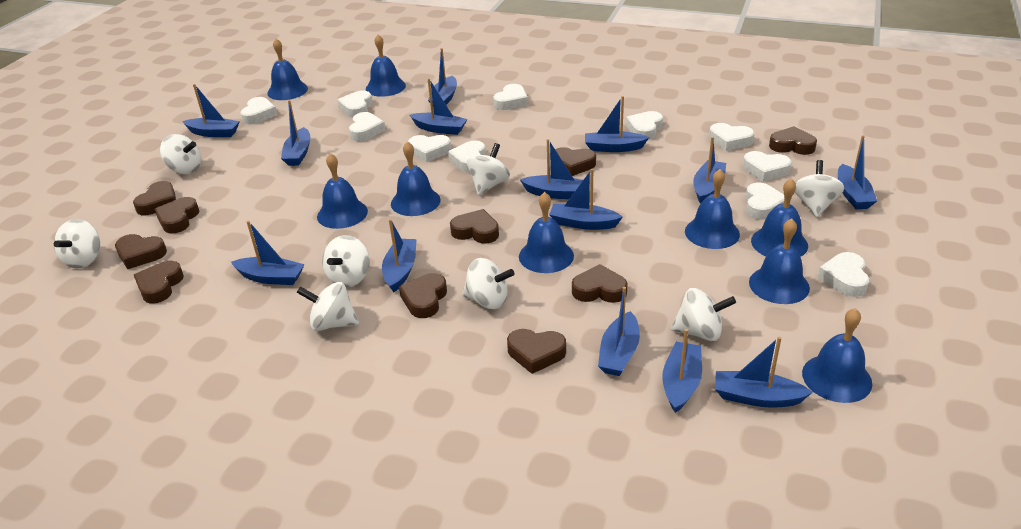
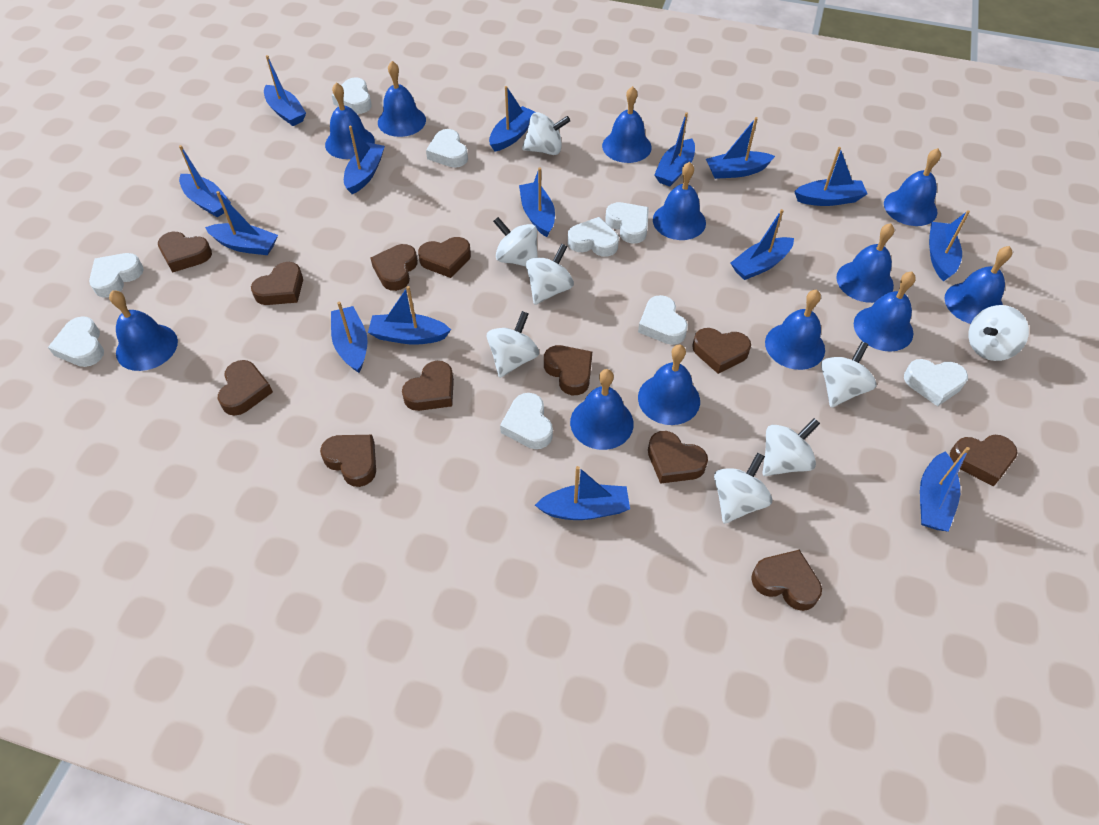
blue bell: [267,39,308,100] [317,153,368,229] [366,35,406,97] [391,141,441,216] [519,192,574,273] [685,169,740,249] [749,218,810,304] [751,178,808,257] [802,308,872,403] = 9 -> [109,290,178,371] [325,83,375,159] [378,61,426,137] [570,369,634,450] [602,86,652,163] [638,345,700,425] [653,162,706,240] [765,290,825,370] [836,223,894,303] [854,272,916,352] [884,148,941,226] [944,246,1012,324] = 12
blue boat: [182,84,240,137] [231,221,305,285] [281,100,311,166] [382,219,417,293] [410,79,467,135] [428,48,457,105] [520,139,583,199] [549,169,623,230] [585,96,649,152] [598,287,640,376] [662,329,702,413] [693,137,726,204] [715,337,813,407] [838,135,877,209] = 14 -> [179,145,231,217] [205,191,278,255] [264,55,306,126] [331,302,368,373] [344,126,385,194] [368,286,451,345] [489,86,535,152] [519,168,555,237] [535,466,630,520] [654,112,695,187] [706,117,775,179] [731,209,794,280] [794,147,867,206] [920,447,970,532] [929,210,970,281] = 15
brown heart: [115,234,167,269] [133,181,176,216] [134,261,184,304] [154,197,199,233] [399,273,447,318] [450,209,499,244] [507,329,566,374] [555,147,596,176] [572,264,628,303] [769,126,817,155] = 10 -> [158,232,212,273] [218,360,273,416] [251,262,303,305] [320,435,376,487] [371,244,418,291] [402,361,454,411] [418,237,471,278] [544,345,592,395] [648,431,708,484] [692,328,751,374] [751,550,822,611] [950,435,1018,487] = 12
white heart: [240,97,277,124] [337,91,372,118] [349,112,386,141] [408,135,451,162] [448,140,486,173] [493,84,528,110] [626,111,663,140] [709,123,754,151] [743,151,792,182] [745,182,784,220] [818,252,869,297] = 11 -> [48,316,104,367] [89,253,144,298] [331,77,372,114] [426,129,468,168] [500,393,553,449] [568,217,619,257] [605,202,649,244] [638,295,688,345] [904,359,968,406] = 9

